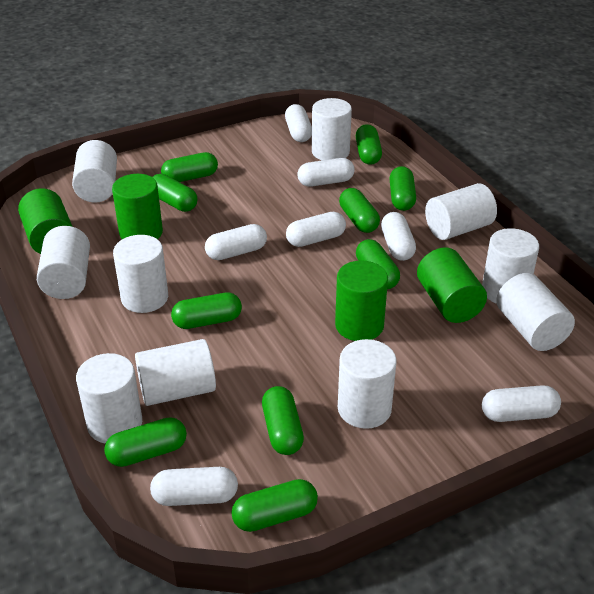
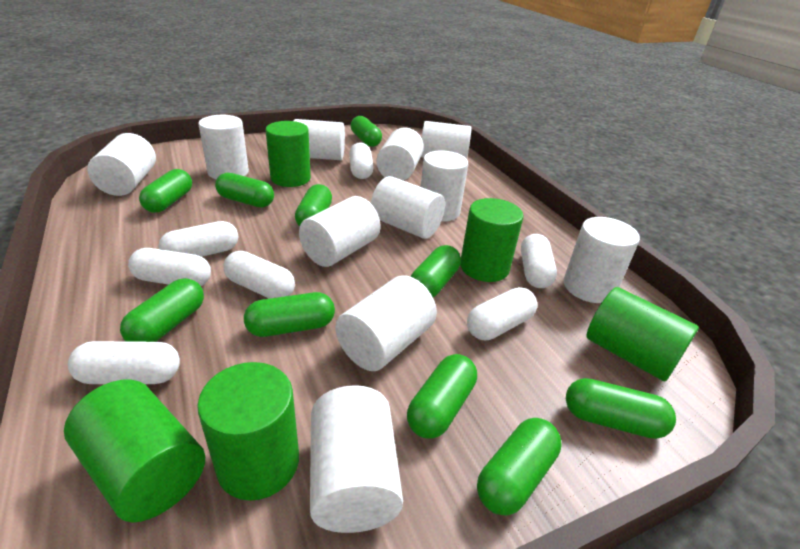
green cylinder: [18,188,73,254] [112,174,163,239] [335,260,388,341] [417,248,487,323] = 4 -> [64,379,205,523] [197,362,299,501] [266,121,311,187] [460,198,523,282] [586,287,699,381] = 5
white cylinder: [37,226,90,299] [72,140,117,203] [76,353,142,444] [113,235,168,313] [135,339,216,406] [312,98,352,160] [338,339,397,429] [425,183,497,240] [482,228,539,304] [496,273,575,351] = 10 -> [87,133,156,196] [198,115,249,179] [294,119,345,160] [299,196,381,267] [310,385,403,533] [335,275,437,371] [371,176,445,239] [376,127,424,181] [421,121,472,158] [421,151,468,222] [564,217,640,303] = 11

